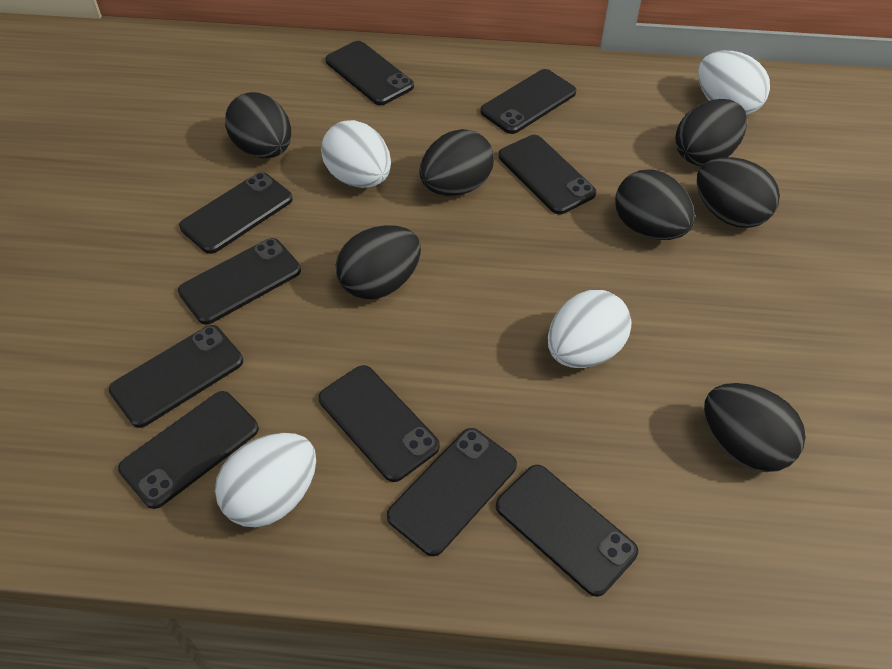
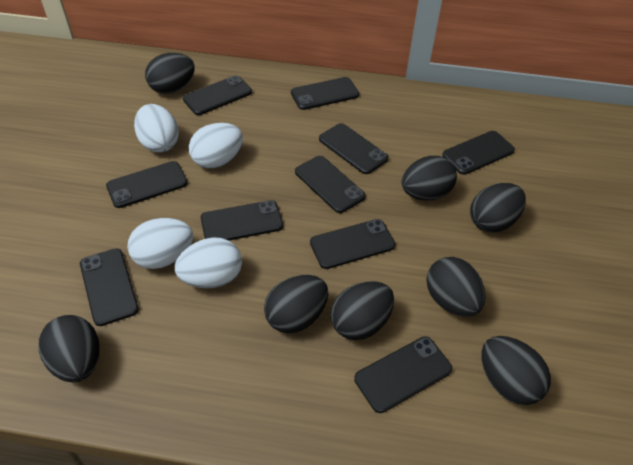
black egg: [225,92,291,158] [336,225,421,300] [419,129,494,196] [615,169,695,240] [675,99,747,166] [697,157,780,228] [704,383,806,472] = 7 -> [38,315,100,383] [145,53,195,94] [264,275,328,333] [330,281,394,340] [402,156,457,200] [427,257,486,317] [470,183,526,233] [481,336,551,405] = 8

